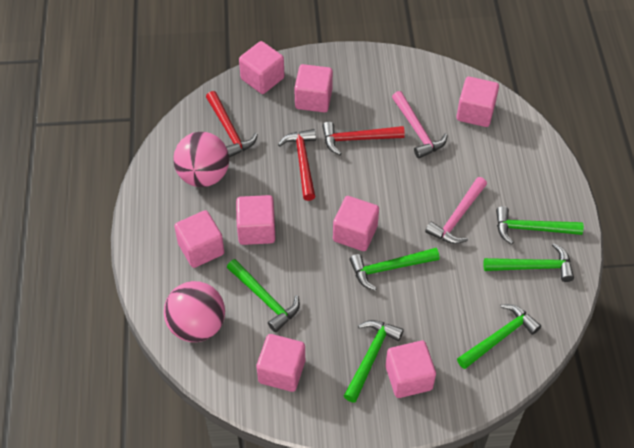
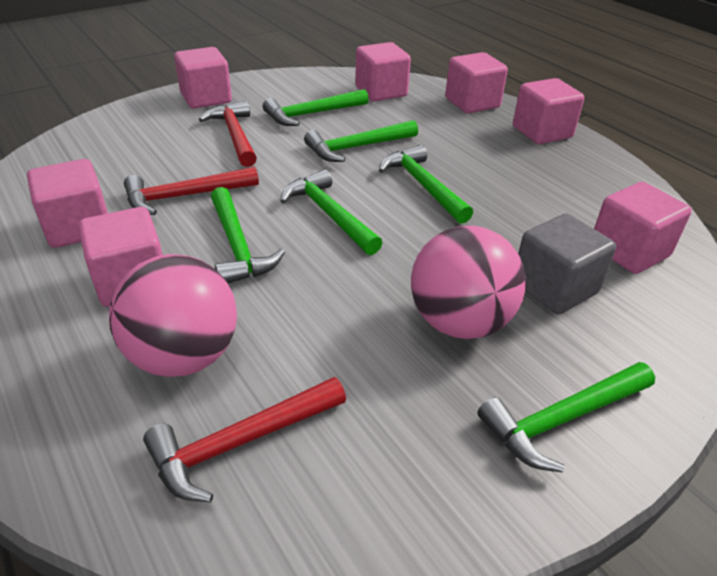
grey cube: none = 0 -> [518,213,616,314] = 1
pink cube: [174,210,224,268] [236,195,275,245] [239,41,284,94] [257,334,305,392] [294,64,333,112] [333,196,379,251] [386,341,436,398] [456,77,499,127] = 8 -> [27,159,108,248] [79,207,163,306] [174,47,232,109] [355,42,411,102] [445,52,508,113] [513,78,584,144] [594,182,692,274] = 7
pink hammer: [392,91,447,159] [425,177,487,244] = 2 -> none = 0

